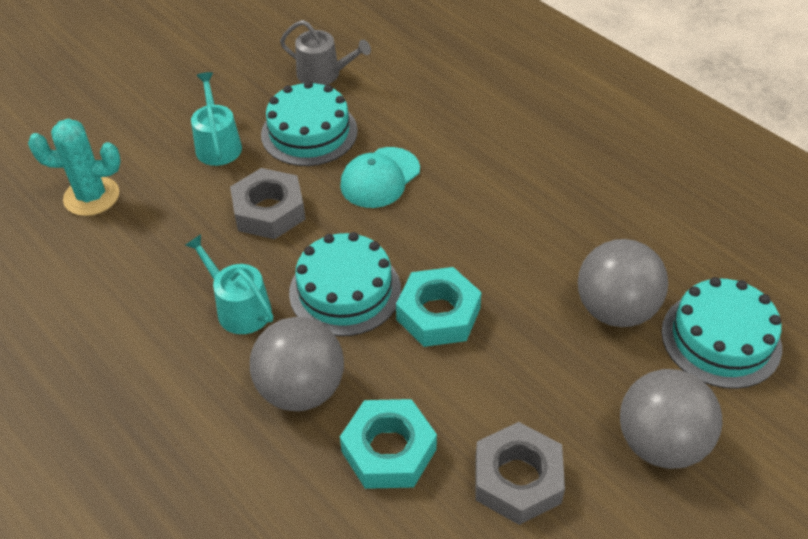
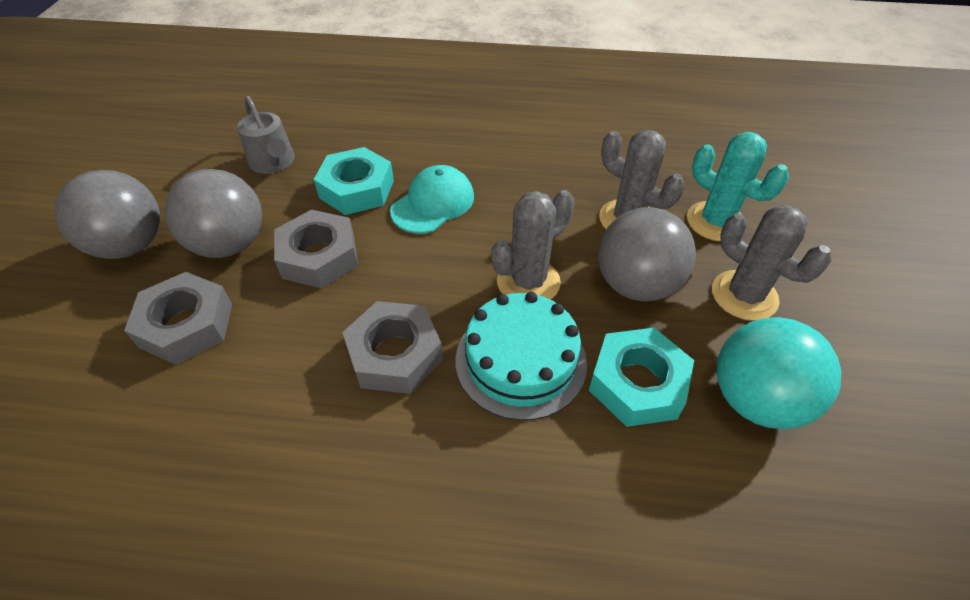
grey cactus: none = 0 -> [492,190,575,300] [599,130,685,229] [712,205,832,321] = 3
grey nut: [230,168,305,239] [476,422,565,525] = 2 -> [124,272,232,365] [274,210,358,288] [342,301,443,394] = 3
turquoise ball: none = 0 -> [717,317,841,429] = 1
turquoise cake: [261,81,358,166] [289,232,401,336] [661,277,782,389] = 3 -> [456,292,587,420] = 1
turquoise watering can: [185,234,273,334] [191,72,242,166] = 2 -> none = 0

